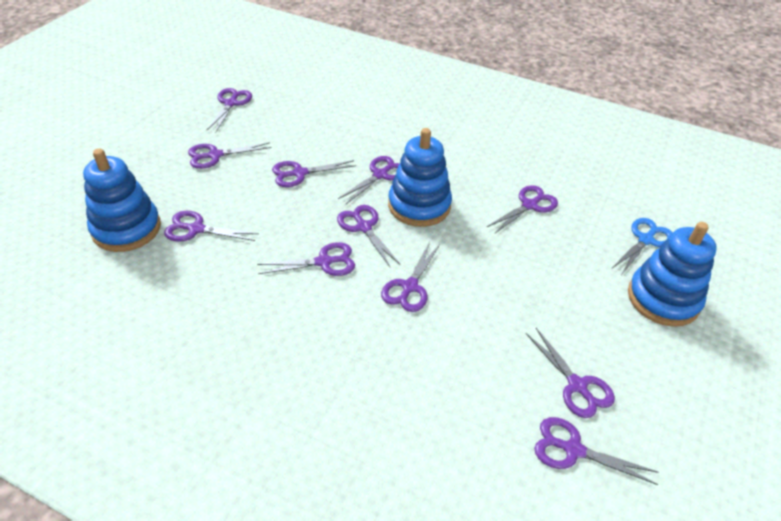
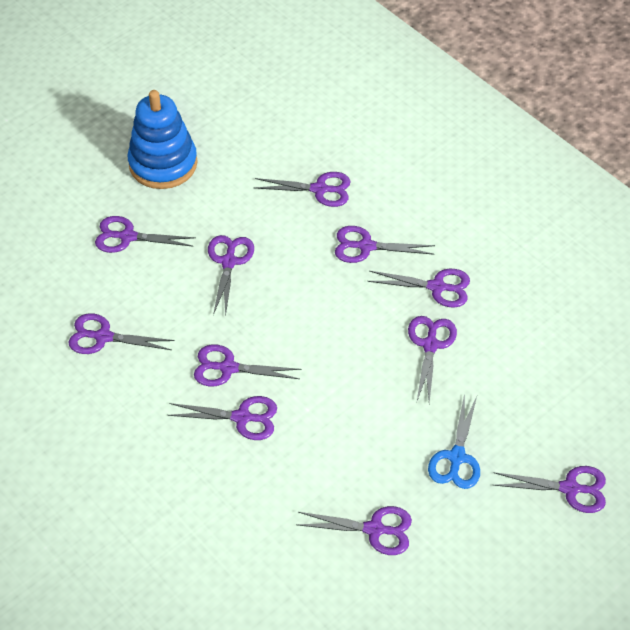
blue stacking toy: [83,148,161,252] [388,128,452,227] [628,222,717,327] = 3 -> [128,90,198,189] = 1

